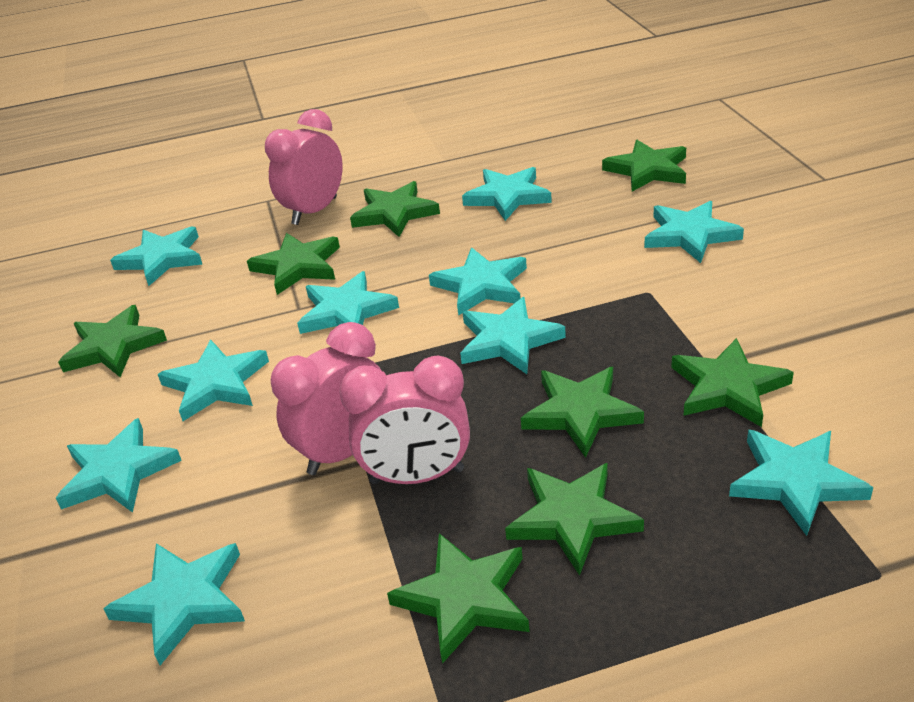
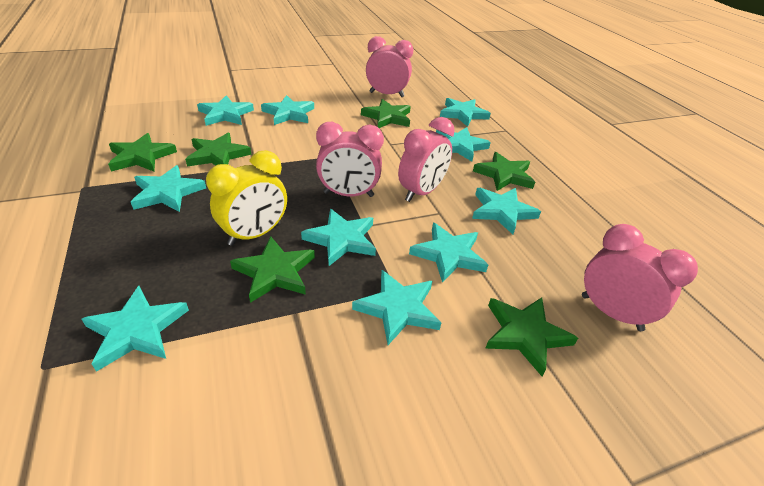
green star: [58,305,167,377] [247,233,340,295] [350,181,440,237] [387,533,530,664] [505,463,644,576] [521,367,644,458] [602,140,686,192] [671,338,794,427] = 8 -> [108,133,177,172] [185,133,251,166] [230,237,315,303] [361,99,411,128] [473,152,535,191] [485,297,578,376] = 6
pink clock: [265,109,343,225] [271,322,382,475] [339,355,470,484] = 3 -> [316,122,384,197] [366,36,413,97] [398,117,455,202] [582,224,698,331] = 4
yellow clock: none = 0 -> [206,150,287,246] = 1

